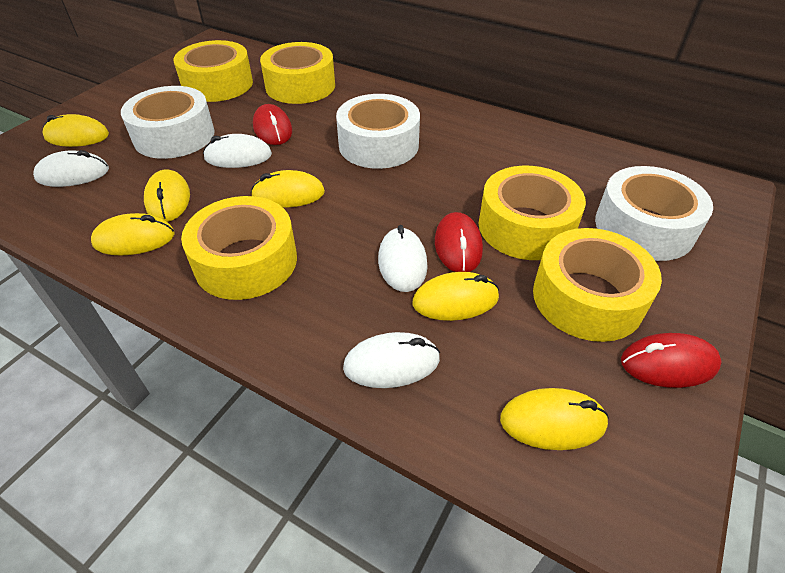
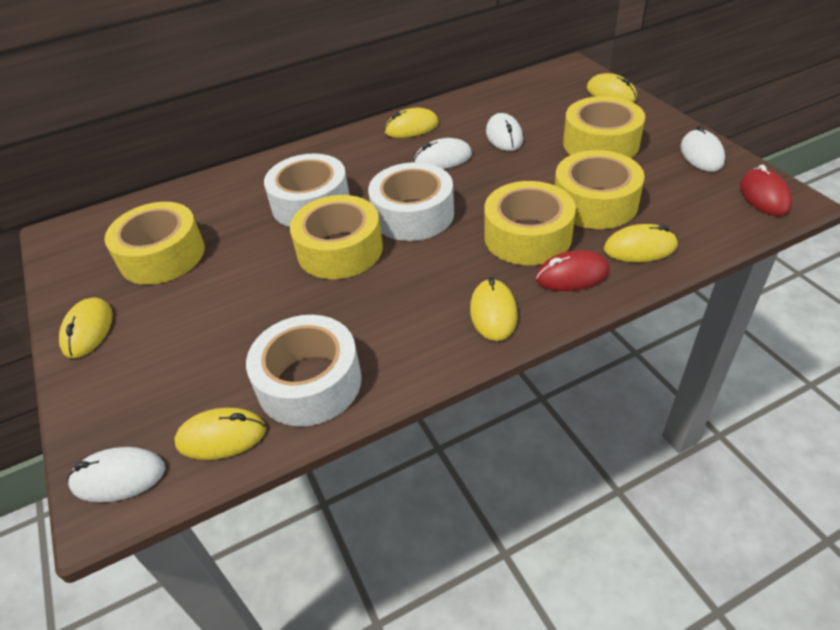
red mouse: [253,104,292,145] [435,212,483,272] [621,333,722,388] = 3 -> [536,250,610,291] [740,164,792,216] = 2

